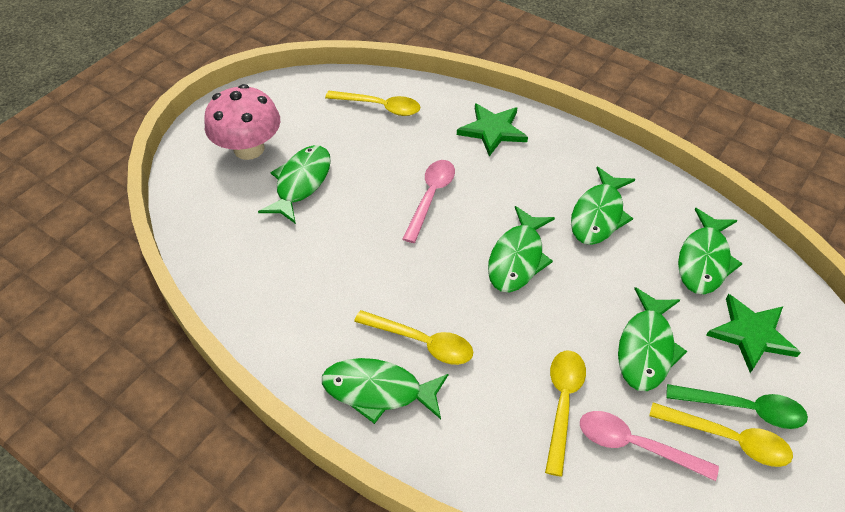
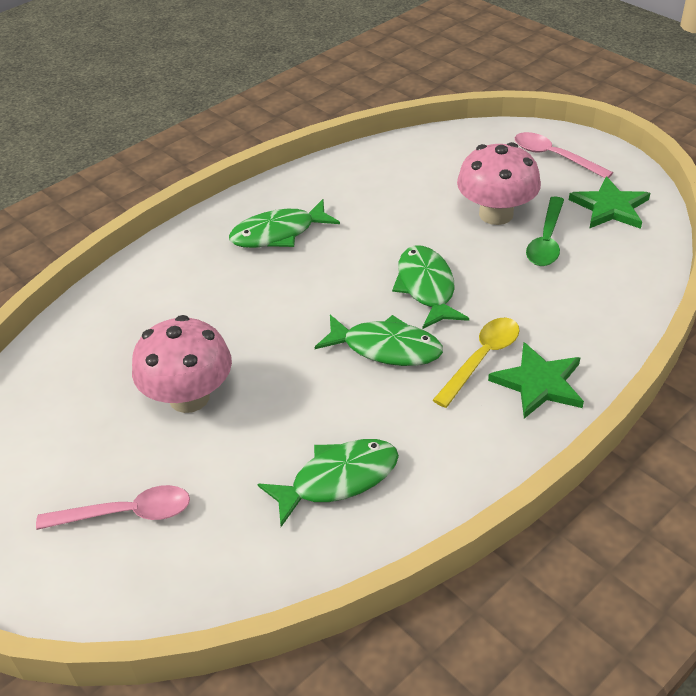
green fish: [258,145,331,224] [322,358,448,424] [488,206,555,292] [571,167,635,245] [618,287,687,391] [678,208,743,294] = 6 -> [229,199,340,248] [258,439,399,527] [315,315,443,366] [392,246,469,329] = 4
pink mushroom: [204,84,280,160] = 1 -> [132,315,232,413] [457,142,541,225] = 2
yellow spoon: [325,91,420,116] [354,310,473,365] [545,351,586,477] [649,402,793,467] = 4 -> [433,318,519,408] = 1

